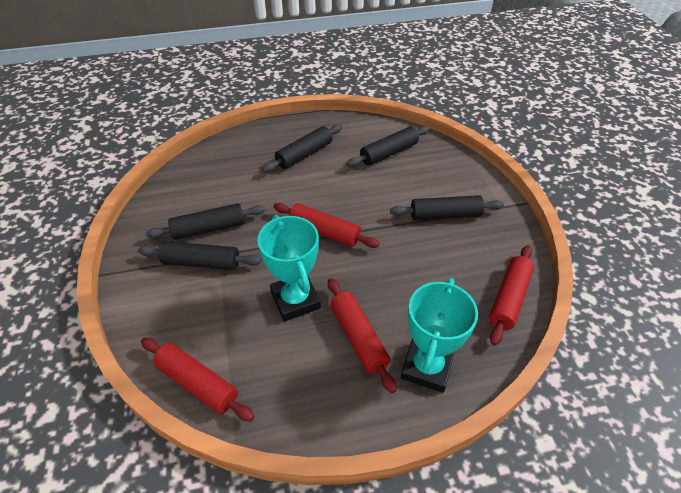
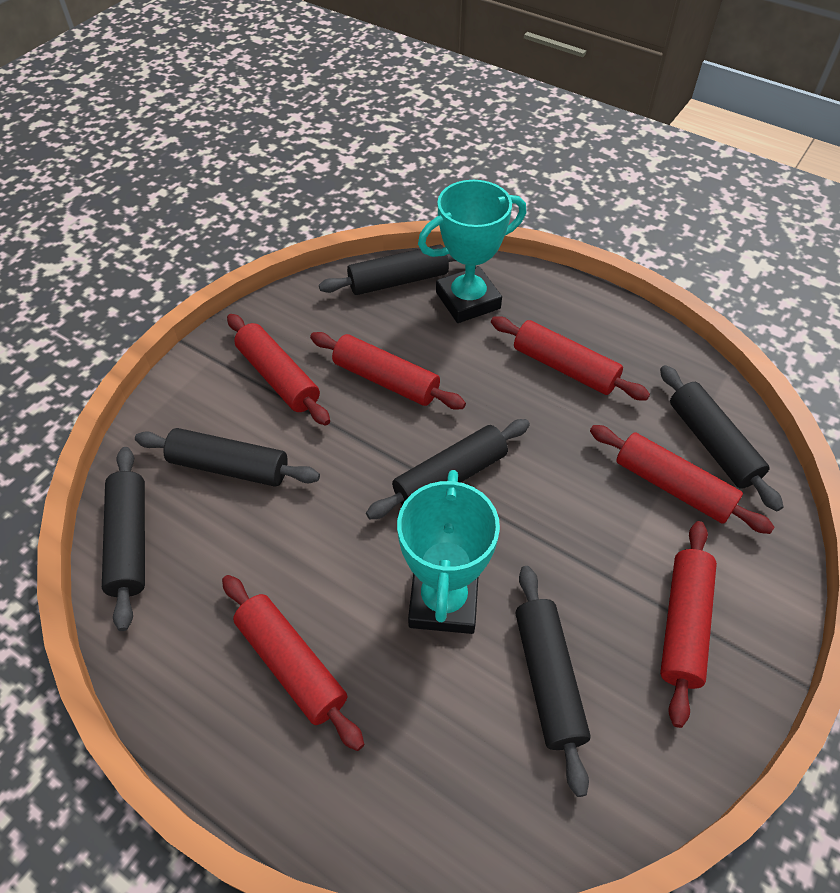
black rolling pin: [138,241,261,270] [146,203,265,240] [263,124,342,172] [347,126,429,167] [390,195,504,220] = 5 -> [102,447,145,631] [135,428,320,487] [319,245,456,295] [366,419,530,519] [516,566,591,797] [660,365,783,511] = 6
red rolling pin: [141,338,254,421] [273,203,380,248] [328,278,396,393] [489,245,534,345] = 4 -> [222,575,364,751] [227,314,330,425] [310,332,466,410] [491,316,650,401] [590,425,774,534] [660,521,717,728] = 6

